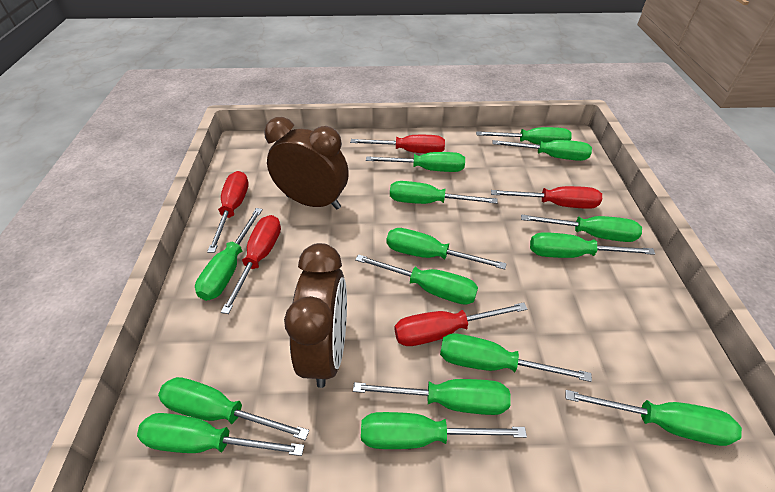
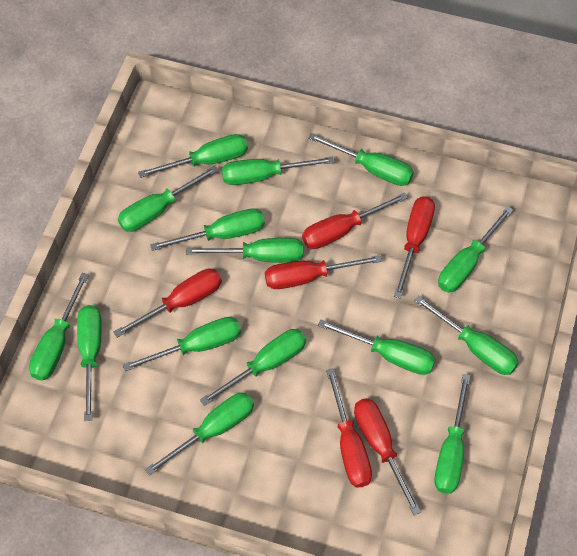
brown clock: [264,117,349,209] [284,243,347,388] = 2 -> none = 0
red screwdriver: [207,171,249,253] [221,215,281,314] [350,135,445,154] [395,302,527,346] [491,186,602,209] = 5 -> [113,269,222,338] [265,255,382,289] [302,193,408,249] [326,368,372,488] [354,398,421,515] [394,196,435,299] = 6

